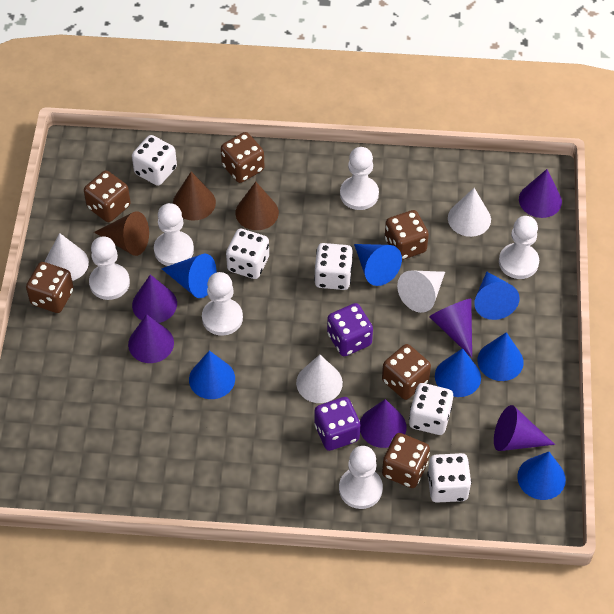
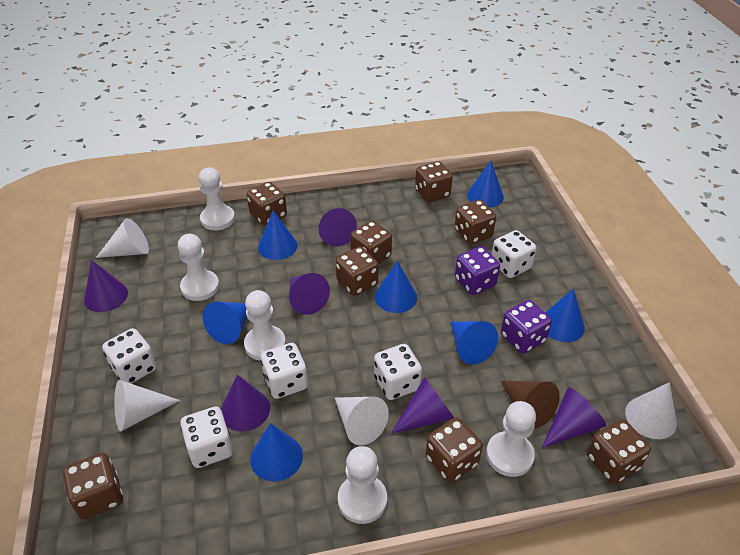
brown cone: [94,211,149,256] [173,172,216,221] [235,182,279,230] = 3 -> [501,381,560,429] = 1
brown dice: [26,262,74,313] [84,170,131,222] [221,132,265,183] [382,344,431,400] [382,433,430,488] [385,210,429,260] = 6 -> [63,453,123,520] [247,182,287,226] [335,246,378,296] [350,221,392,264] [415,161,453,202] [426,418,483,483] [454,200,496,244] [587,419,651,484] = 8
white pawn: [89,236,130,300] [154,203,194,266] [202,272,243,336] [339,446,383,509] [340,147,379,210] [499,216,539,279] = 6 -> [178,234,219,301] [199,167,235,231] [244,290,286,361] [338,446,387,524] [486,401,536,477] = 5

